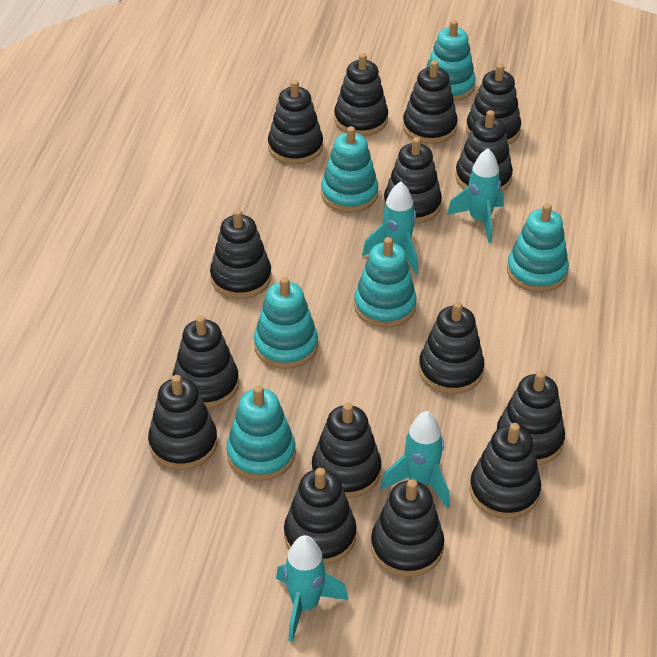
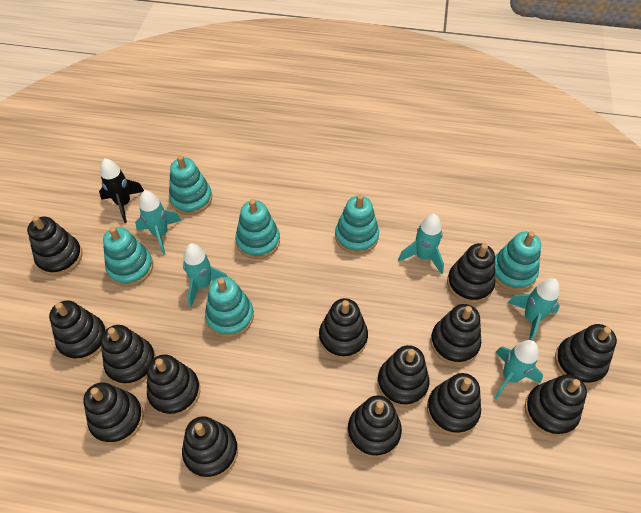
black rocket: none = 0 -> [99,158,144,223] = 1
black stacking toy: [148,375,217,470] [173,315,239,409] [210,209,272,299] [268,80,323,164] [284,468,357,565] [312,403,381,498] [334,53,388,136] [371,479,444,577] [384,137,442,224] [403,60,458,144] [419,301,484,394] [455,110,513,192] [466,64,521,145] [469,423,541,519] [497,371,565,466] = 15 -> [27,216,83,276] [49,300,106,362] [83,382,144,445] [101,325,156,386] [147,354,200,417] [182,416,238,479] [319,298,368,359] [348,395,402,458] [377,345,429,407] [427,373,481,435] [430,304,481,365] [447,243,495,303] [525,374,587,437] [555,324,617,386] = 14
turquoise rocket: [276,535,348,642] [362,182,418,274] [381,411,450,509] [447,148,504,243] = 4 -> [135,190,181,255] [183,243,228,307] [398,214,444,274] [494,340,543,399] [508,278,560,341] = 5

